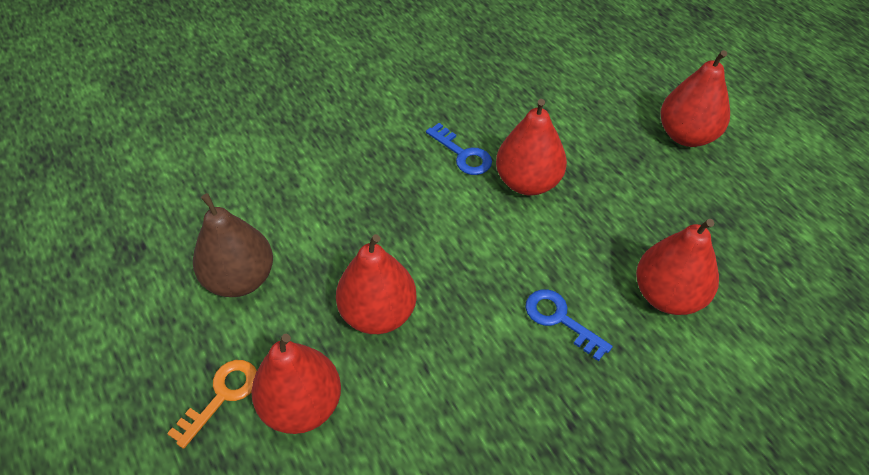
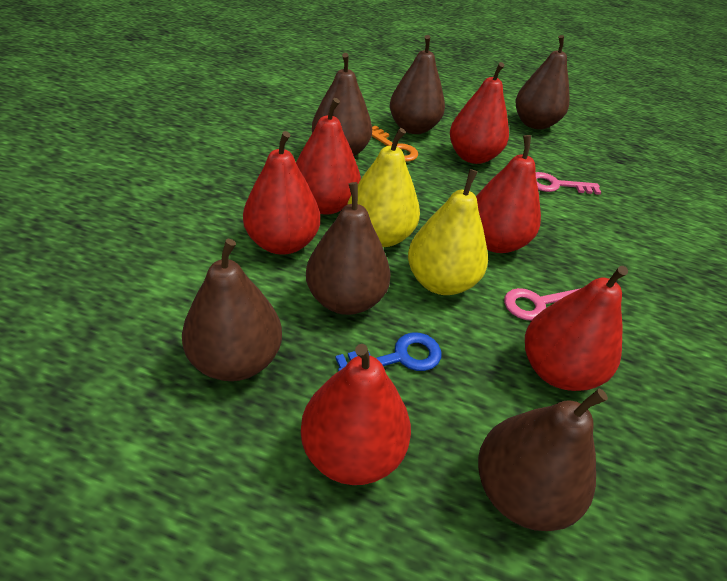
blue key: [426,123,492,175] [525,289,613,361] = 2 -> [335,332,442,371] = 1
brown pear: [193,193,273,297] = 1 -> [182,239,282,381] [306,182,391,315] [312,53,372,156] [390,35,445,134] [478,388,608,531] [516,35,570,130] = 6
pink key: none = 0 -> [504,288,581,321] [536,172,601,195] = 2
red pear: [251,334,341,434] [336,234,417,334] [496,99,567,195] [636,219,719,315] [660,50,730,147] = 5 -> [243,131,320,255] [296,98,361,215] [301,344,411,485] [450,62,509,164] [476,135,541,253] [525,266,628,391] = 6
yellow pear: none = 0 -> [347,128,420,247] [408,169,488,295] = 2

